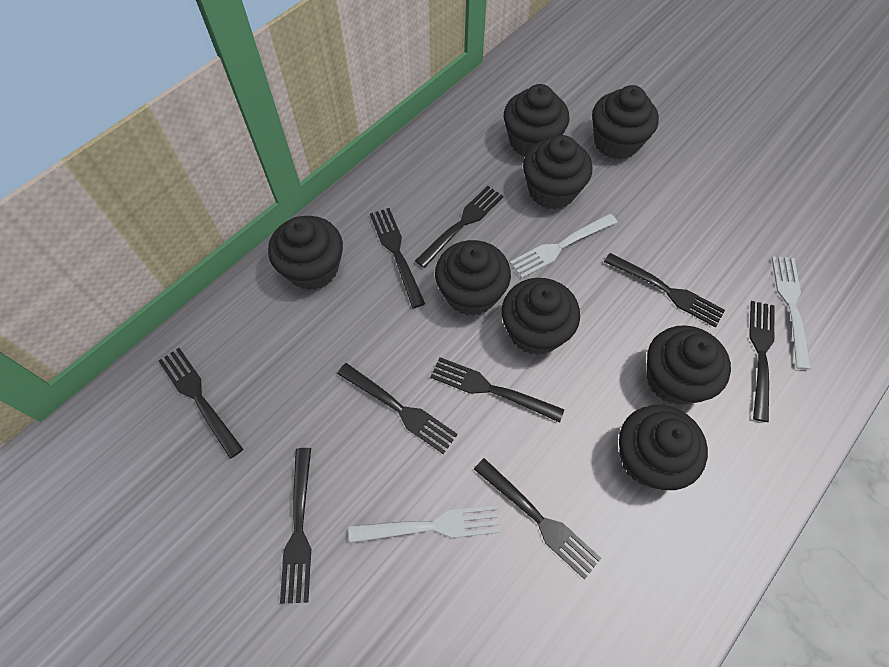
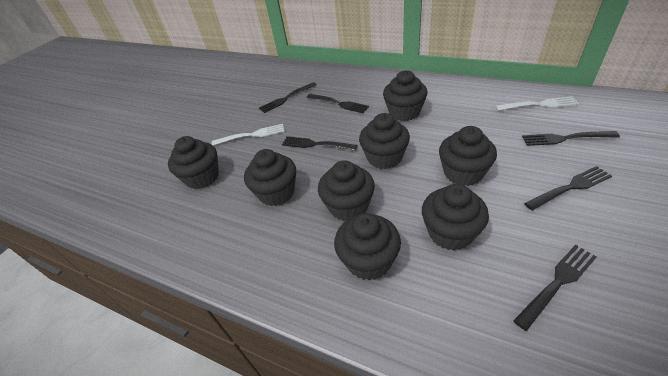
black fork: [158,348,243,459] [280,448,311,604] [337,363,458,454] [370,208,425,308] [415,186,504,268] [430,357,564,423] [474,458,601,579] [604,253,725,328] [749,301,775,422] = 9 -> [259,82,317,113] [282,136,358,151] [307,94,369,113] [513,245,596,331] [522,131,620,146] [524,166,612,210] = 6
white fork: [349,505,500,543] [510,214,618,278] [772,257,811,370] = 3 -> [212,124,284,145] [495,96,579,111] = 2

